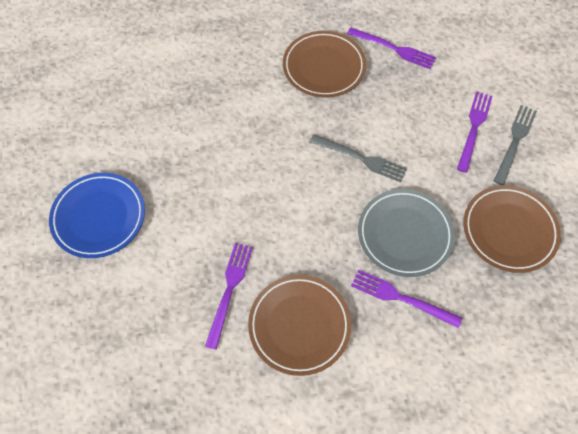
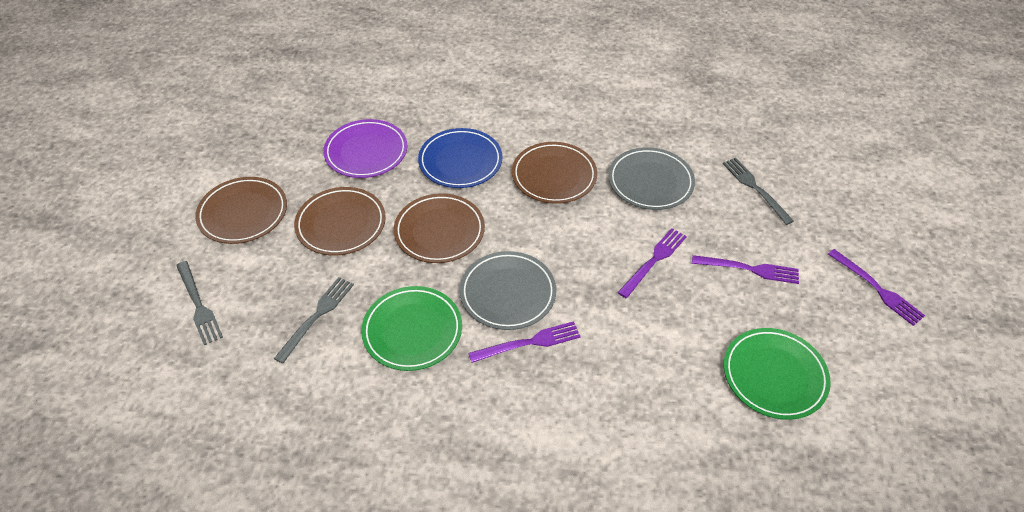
brown plate: [248,275,351,376] [283,31,366,98] [463,185,561,273] = 3 -> [195,177,287,244] [294,187,386,255] [394,193,485,263] [512,142,597,204] = 4
green plate: none = 0 -> [361,286,462,371] [724,328,831,420] = 2
grey fork: [310,134,407,183] [494,105,537,185] = 2 -> [176,261,223,345] [274,277,354,364] [723,158,794,225] = 3
grey plate: [358,189,455,277] = 1 -> [460,251,556,330] [608,147,695,210] = 2
purple plate: none = 0 -> [323,119,407,178] = 1

